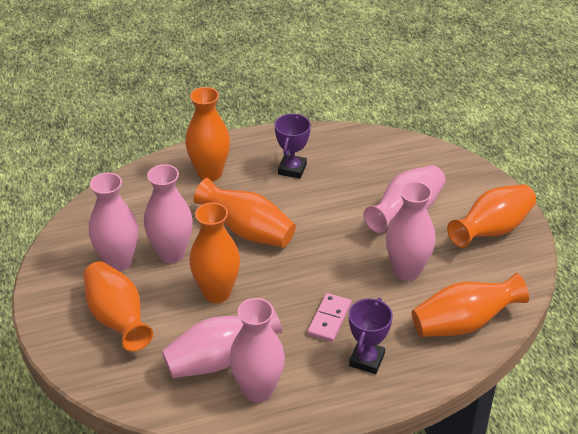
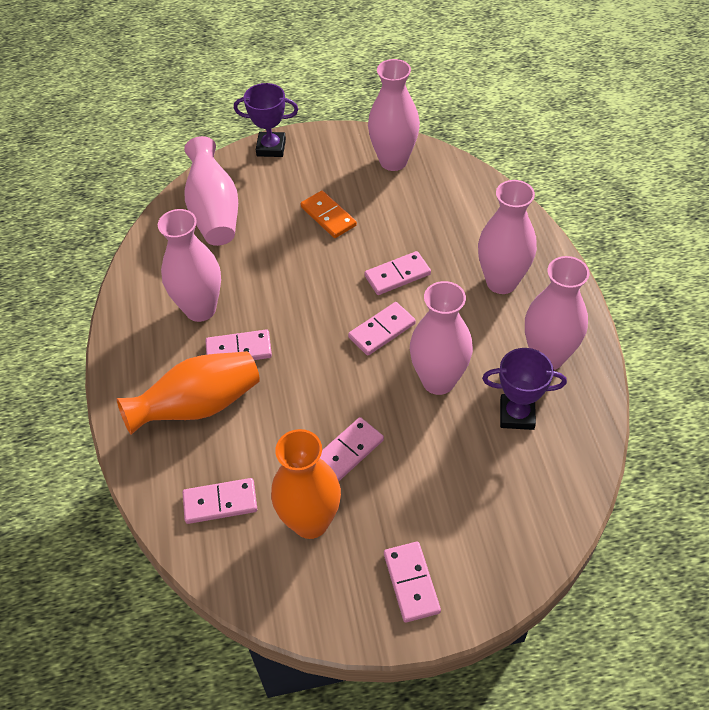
orange domino: none = 0 -> [301,191,357,238] = 1
orange vase: [83,261,153,351] [185,87,230,181] [189,202,240,303] [193,178,296,248] [412,273,529,337] [447,184,536,248] = 6 -> [116,351,260,435] [271,429,341,539] = 2
pink domino: [307,293,351,342] = 1 -> [182,478,257,524] [205,329,272,360] [320,417,384,481] [348,302,416,356] [364,251,431,295] [384,542,441,623] = 6

